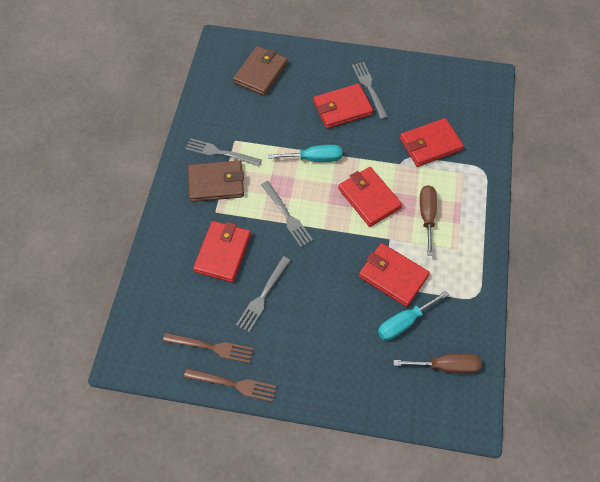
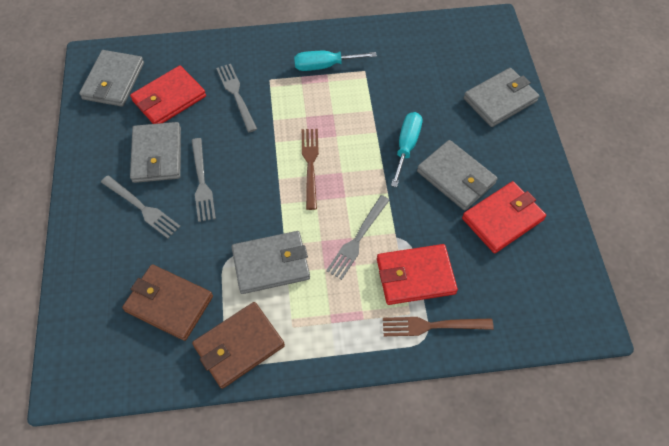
brown screwdriver: [393,354,482,374] [420,185,437,256] = 2 -> none = 0
grey wallet: none = 0 -> [79,50,144,107] [130,122,181,183] [232,231,310,294] [417,140,498,211] [464,68,539,127] = 5
red wallet: [193,221,251,282] [313,84,373,129] [338,167,402,227] [359,243,430,307] [400,118,464,167] = 5 -> [130,65,206,124] [377,244,458,305] [462,181,546,253] = 3

